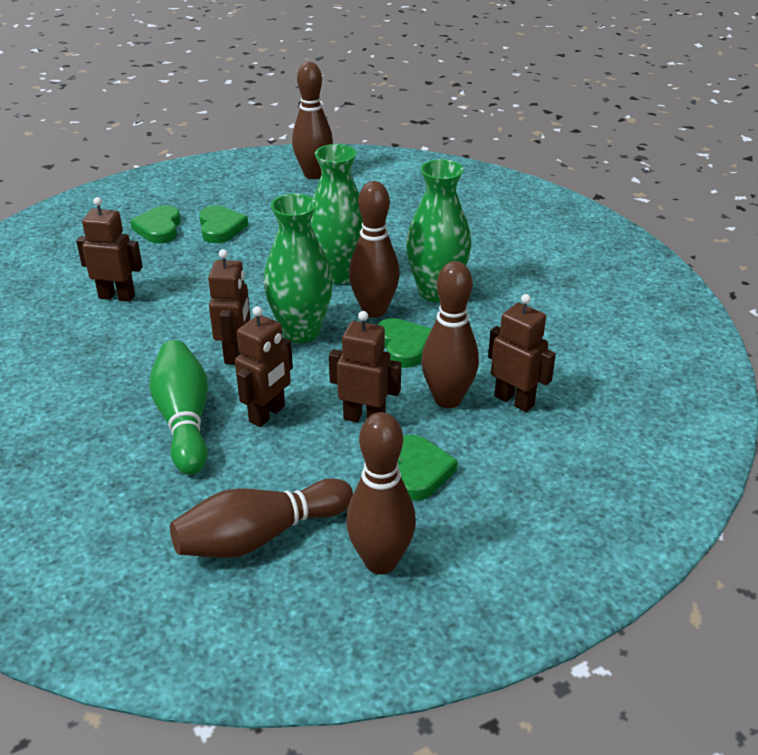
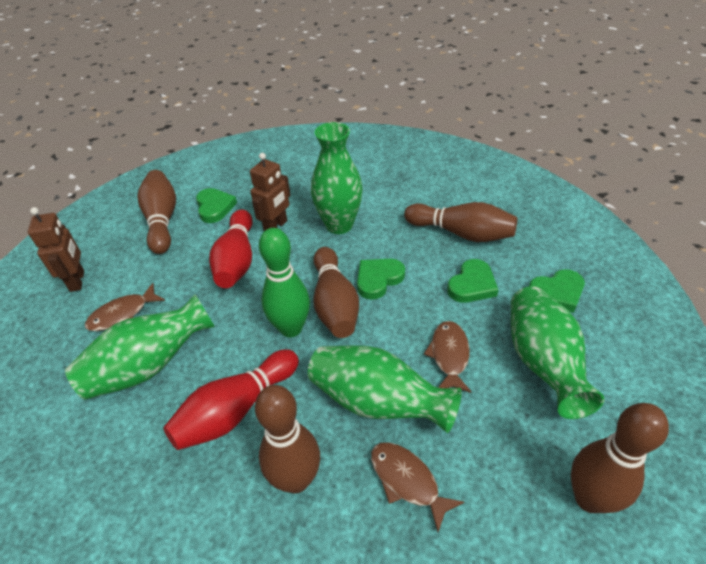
brown fish: none = 0 -> [85,283,165,331] [371,442,464,532] [424,321,471,393] = 3
brown robot: [76,197,143,302] [208,249,250,364] [235,306,293,427] [329,311,401,422] [488,294,556,412] = 5 -> [28,207,84,292] [250,153,290,231] = 2
green vase: [263,194,333,343] [311,144,363,284] [406,159,471,302] = 3 -> [65,294,215,400] [308,346,462,433] [311,122,363,234] [511,286,605,419] = 4
red bowling pin: none = 0 -> [163,349,299,450] [209,209,253,288] = 2

